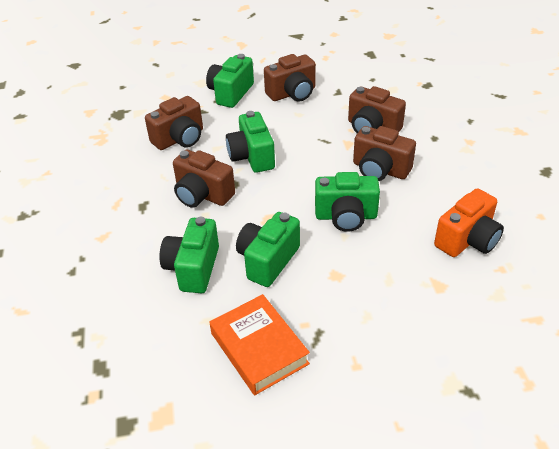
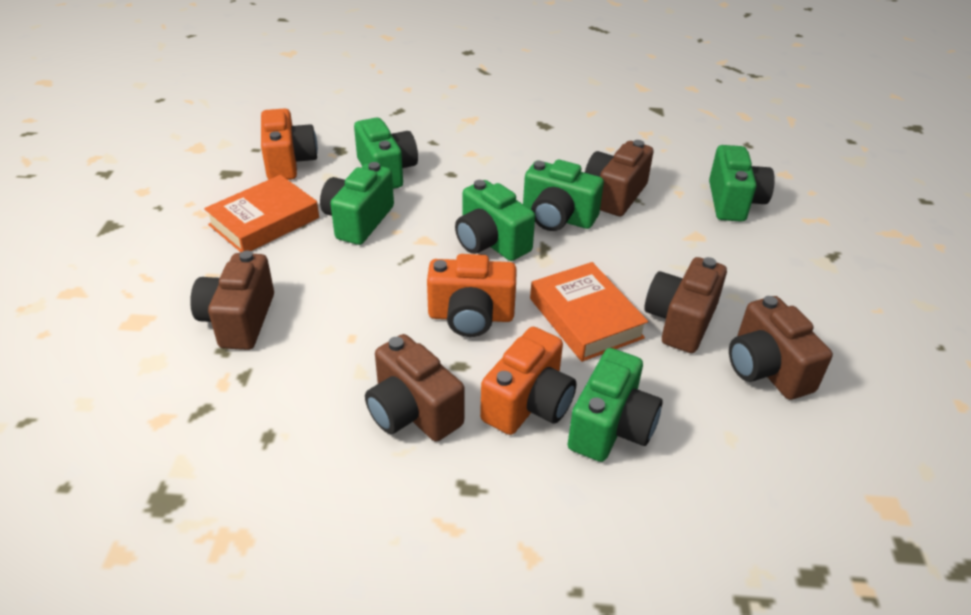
green camera: [159,217,219,293] [206,54,254,108] [226,111,275,173] [236,212,300,287] [315,172,380,232] = 5 -> [320,162,394,245] [354,118,418,189] [455,180,535,261] [523,160,604,231] [568,348,662,462] [709,145,775,222] = 6
orange book: [210,294,310,395] = 1 -> [204,175,319,252] [530,262,648,362] = 2
orange camera: [434,188,504,257] = 1 -> [261,108,318,180] [427,254,517,337] [480,327,577,435] = 3

